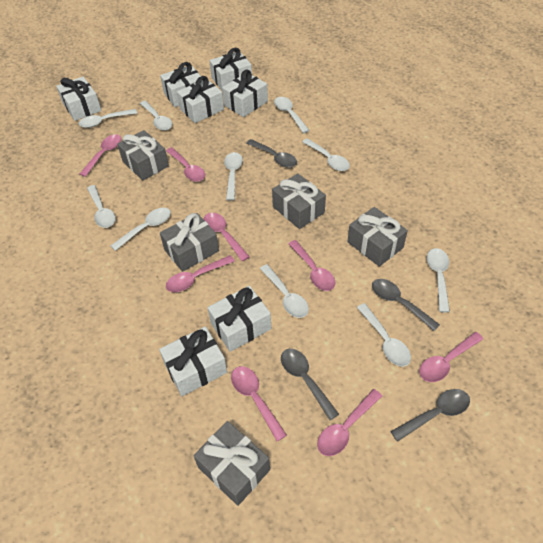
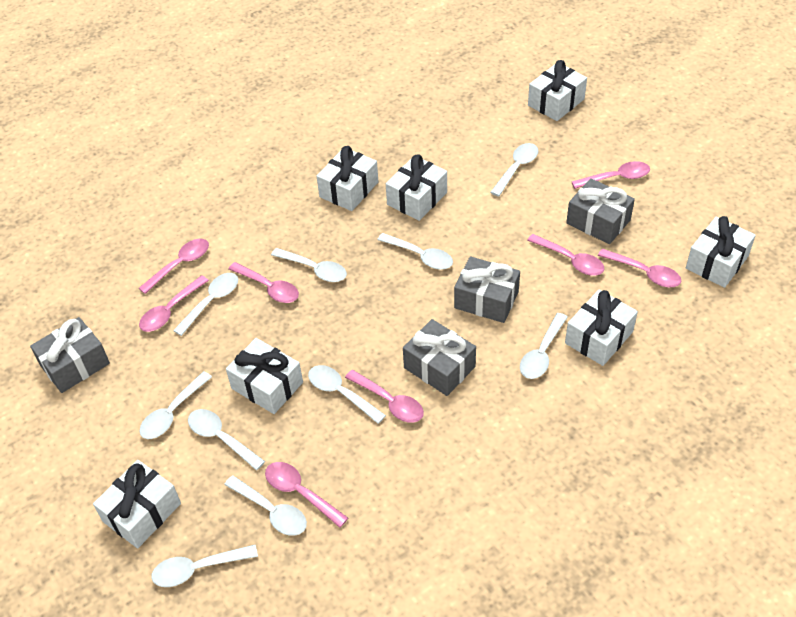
grey gift: [117,130,169,181] [160,213,219,272] [194,421,270,506] [272,173,326,229] [347,207,408,267] = 5 -> [30,317,110,393] [403,319,476,396] [454,256,520,323] [566,178,635,244] = 4
grey spoon: [246,139,297,168] [281,349,339,420] [372,279,440,331] [390,389,470,442] = 4 -> none = 0

